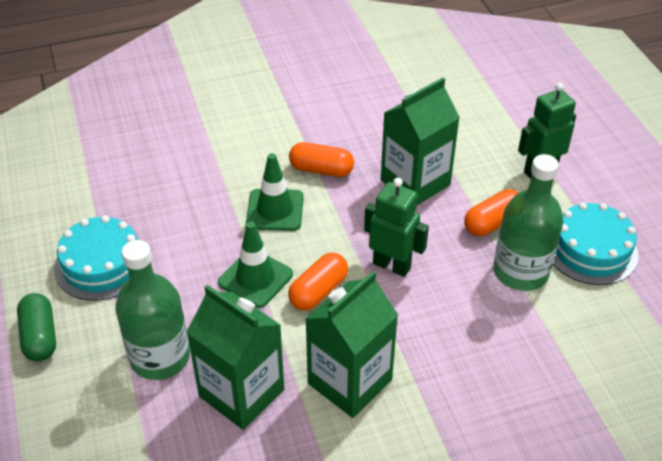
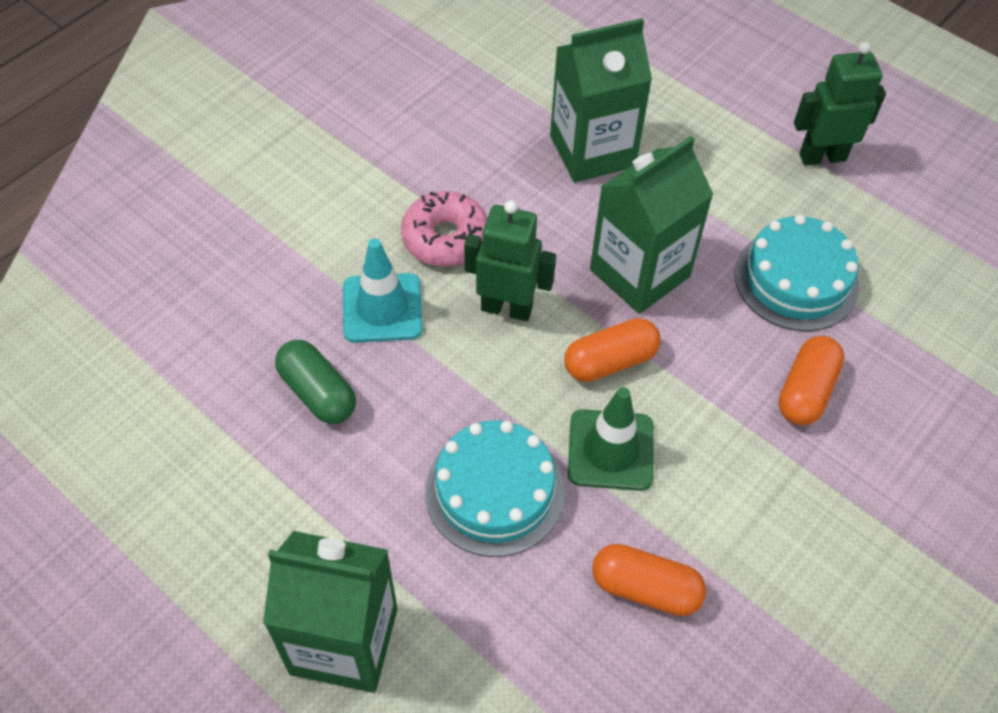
green bottle: [115,240,190,380] [493,154,563,291] = 2 -> none = 0
green traffic cone: [218,222,293,308] [246,153,304,231] = 2 -> [568,387,654,491] = 1
pink donut: none = 0 -> [401,191,488,267] = 1
turquoise traffic cone: none = 0 -> [343,238,423,343] = 1

